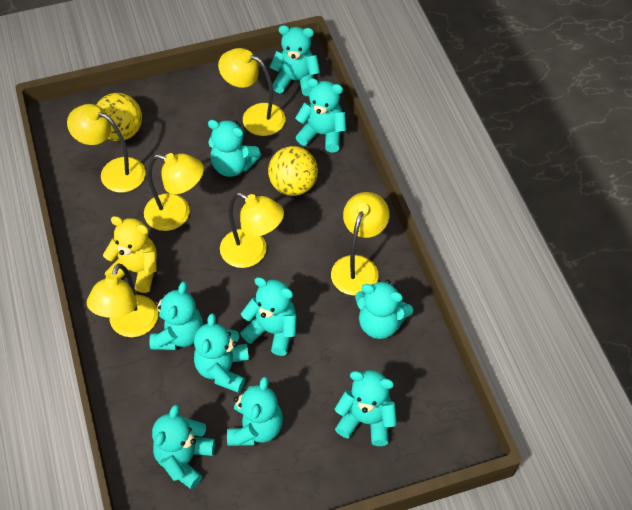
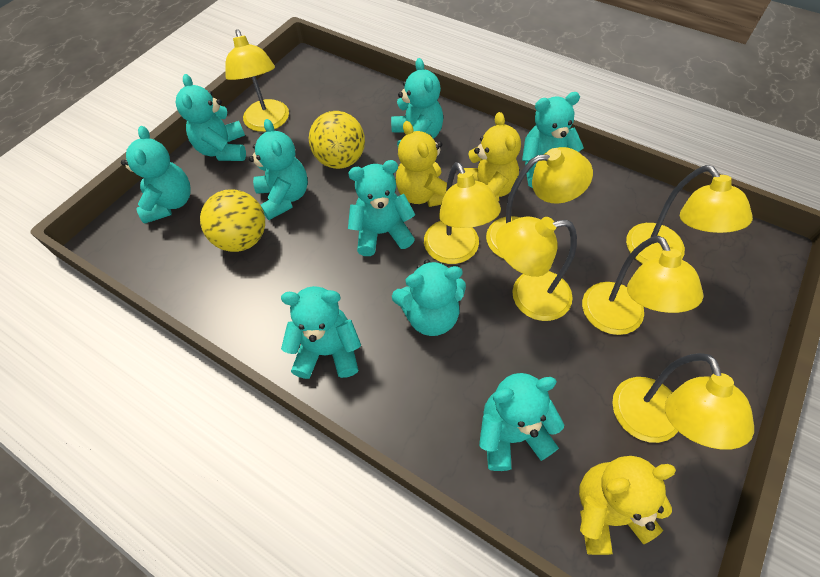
turquoise teddy bear: [150,281,203,350] [152,404,215,489] [194,313,249,393] [208,120,261,177] [227,376,283,446] [240,277,296,356] [269,25,320,96] [295,78,346,153] [334,370,397,446] [355,280,413,339] = 10 -> [121,126,191,224] [176,74,246,161] [249,119,308,220] [281,286,361,379] [348,160,415,256] [391,58,443,146] [392,259,466,336] [479,373,564,471] [522,92,584,188] = 9
yellow lamp: [67,104,146,192] [87,264,158,337] [144,153,204,231] [218,48,285,136] [220,193,284,268] [331,192,389,295] = 6 -> [225,29,289,132] [424,162,501,264] [486,147,593,259] [496,216,577,321] [582,236,704,335] [612,353,754,450] [626,165,753,264] = 7
yellow teddy bear: [103,216,157,293] = 1 -> [396,121,453,207] [464,112,521,202] [579,456,676,555] = 3

